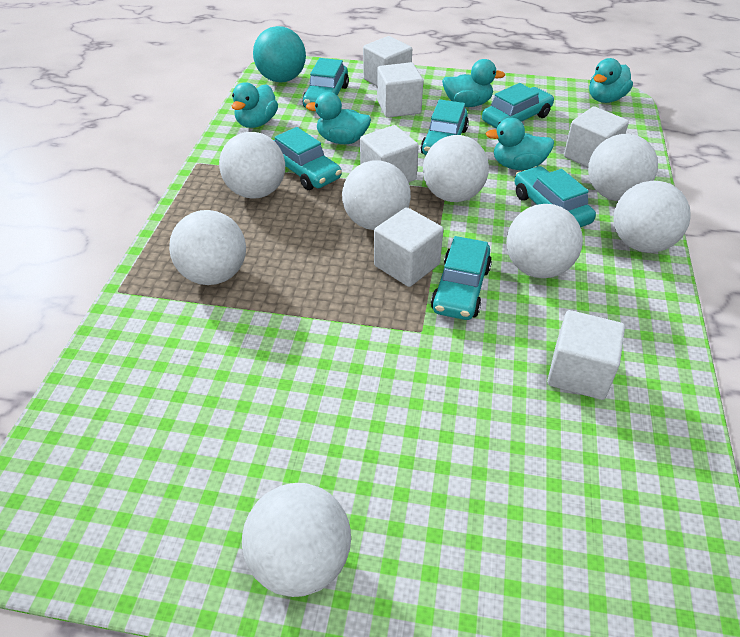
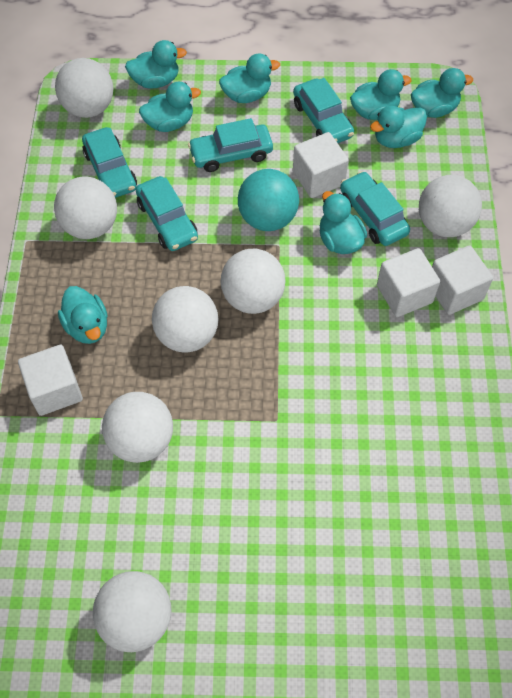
turquoise car: [274,127,342,190] [302,58,349,107] [421,99,469,155] [431,236,492,320] [482,83,554,129] [514,166,596,227] = 6 -> [82,127,137,198] [135,176,198,251] [188,118,273,172] [293,78,354,143] [340,171,410,246] = 5
turquoise duck: [232,82,278,128] [306,92,371,144] [442,59,505,107] [486,118,554,170] [589,58,633,103] = 5 -> [58,286,108,344] [125,40,187,89] [139,82,201,132] [219,54,280,103] [320,191,367,254] [350,69,411,120] [370,106,427,148] [411,68,473,118] = 8
white ball: [169,210,246,285] [219,132,285,199] [242,483,351,597] [342,160,411,230] [423,135,489,202] [506,204,583,278] [588,134,658,201] [613,181,691,253] = 8 -> [54,177,117,239] [55,58,113,118] [93,571,172,652] [102,392,173,463] [152,286,219,353] [221,249,286,314] [419,175,482,237] = 7
white cube: [360,125,419,182] [363,36,412,86] [374,207,443,287] [377,62,423,118] [547,310,625,400] [564,107,629,167] = 6 -> [18,345,83,416] [293,132,349,198] [377,248,440,317] [432,245,493,315] = 4

